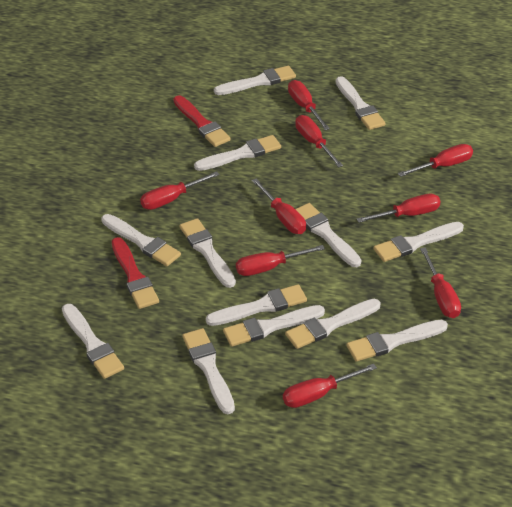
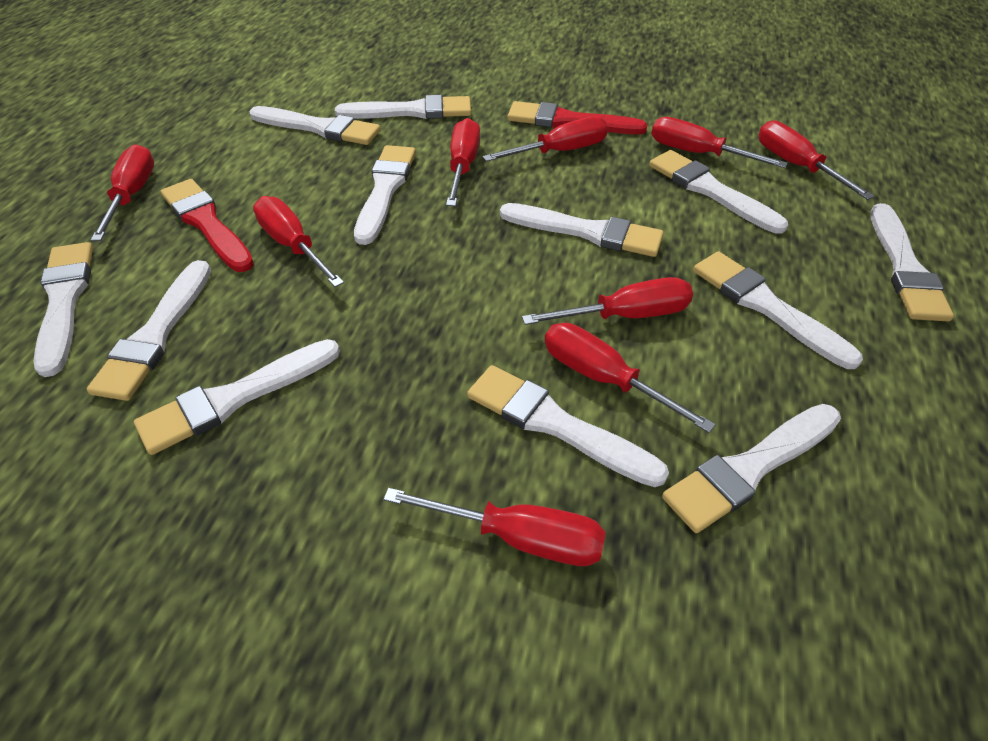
white brush: [62,304,124,379] [101,214,181,266] [179,218,236,288] [182,328,235,414] [194,135,281,171] [206,284,307,326] [214,66,296,95] [223,305,325,347] [285,299,381,349] [296,203,361,267] [336,76,386,130] [347,320,448,362] [373,222,464,262] = 13 -> [34,242,93,377] [87,260,211,401] [134,339,340,455] [249,106,380,145] [335,95,471,119] [354,145,416,245] [467,365,669,487] [500,203,664,257] [649,150,788,233] [662,404,841,533] [693,251,863,369] [870,203,954,321] = 12

